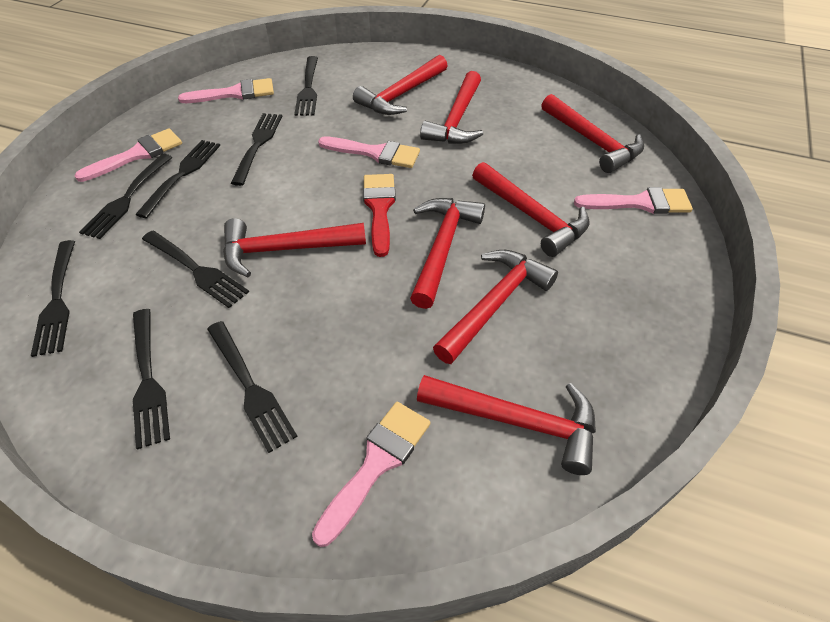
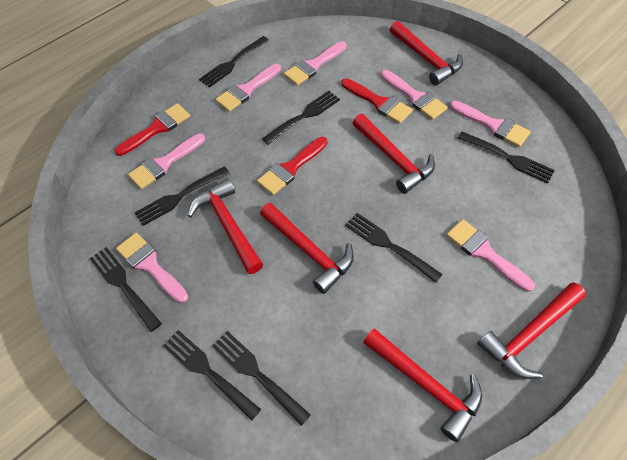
pink brush: [74,128,182,182] [178,78,274,103] [312,402,430,547] [318,137,420,168] [574,187,693,214] = 5 -> [116,233,188,303] [128,133,205,189] [215,64,281,112] [284,41,347,86] [381,70,448,120] [446,219,535,292] [450,101,531,147] = 7
red brush: [363,174,396,257] = 1 -> [114,103,190,156] [257,137,328,195] [342,78,413,124] = 3
red hammer: [223,218,366,277] [353,55,448,115] [410,198,485,309] [417,375,596,475] [420,71,483,144] [433,250,558,364] [472,162,589,257] [541,94,644,173] = 8 -> [188,179,263,274] [260,203,354,294] [353,114,435,194] [363,328,482,442] [390,21,463,85] [477,282,586,379] = 6

